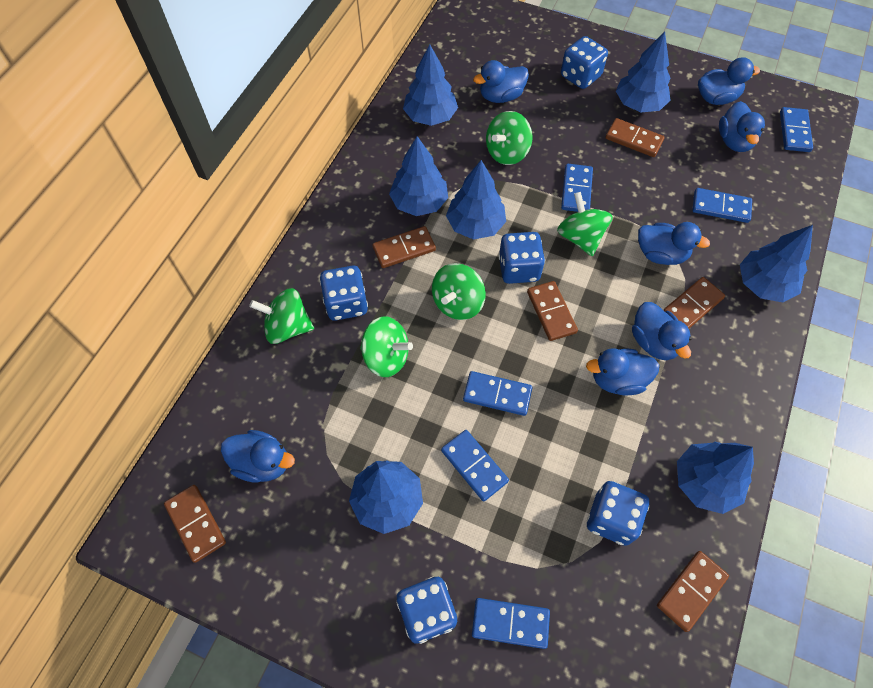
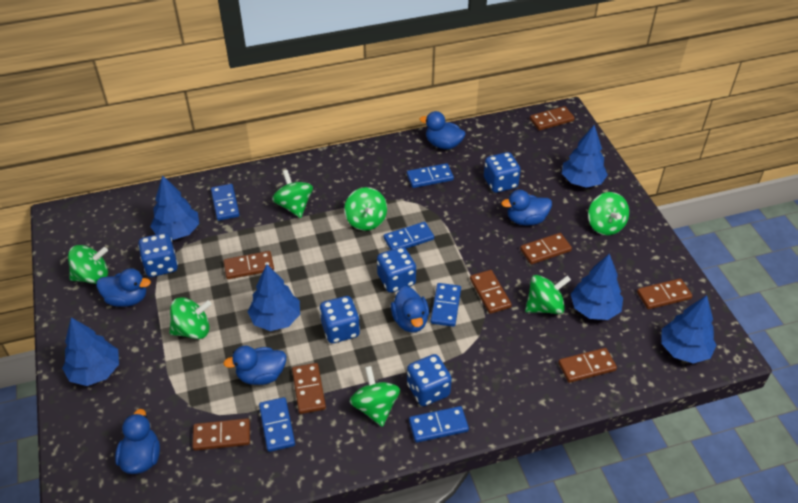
blue duck: [221,430,295,483] [473,60,529,103] [586,348,660,395] [632,302,691,360] [638,222,710,265] [698,57,760,105] [719,101,765,152] = 7 -> [96,268,151,307] [115,409,160,474] [223,346,287,385] [391,286,429,332] [420,111,466,149] [501,190,552,226] = 6
blue tree: [349,460,423,534] [389,136,448,216] [403,45,458,126] [446,160,506,240] [616,32,671,112] [677,442,754,514] [740,225,813,302] = 7 -> [62,317,119,386] [150,175,199,240] [248,264,300,331] [562,125,608,188] [571,253,623,320] [661,295,717,364] = 6
brown domino: [164,485,226,563] [372,226,436,268] [527,281,578,341] [605,118,665,157] [657,551,729,632] [664,277,725,328] = 6 -> [192,418,250,451] [223,251,274,279] [292,363,326,414] [470,270,512,314] [520,233,572,264] [530,106,575,130] [558,348,617,383] [637,278,692,309] = 8
green spinning top: [249,288,314,344] [360,316,413,377] [432,263,486,320] [486,111,532,165] [557,192,613,256] = 5 -> [68,245,108,284] [169,297,212,339] [272,170,313,218] [344,187,387,231] [350,366,400,427] [525,275,571,314] [588,192,629,235] = 7

